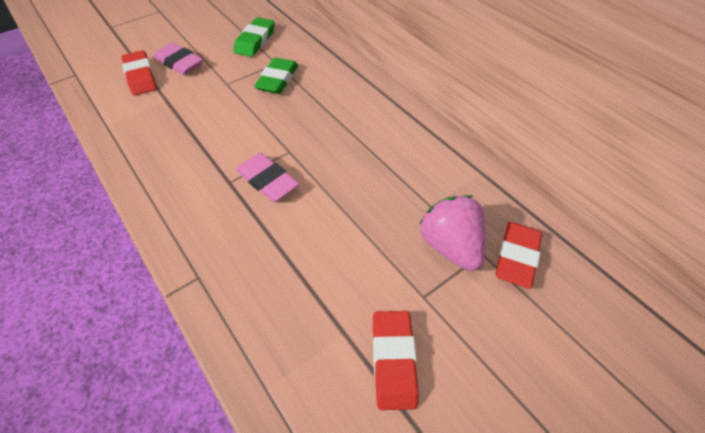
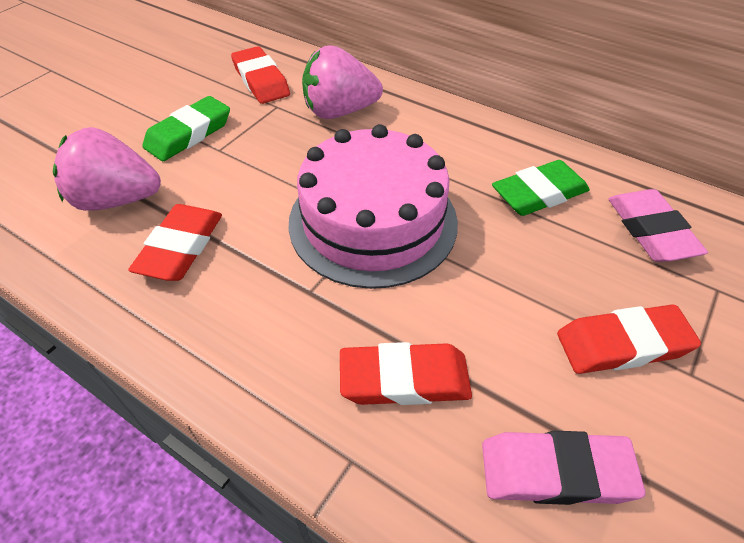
pink cake: none = 0 -> [289,124,458,289] = 1
pink strawberry: [420,195,486,271] = 1 -> [53,127,161,211] [302,45,383,119] = 2
red eraser: [121,50,157,95] [373,311,419,410] [496,222,542,289] = 3 -> [128,204,222,281] [231,46,290,104] [340,342,472,405] [557,305,701,374] = 4

